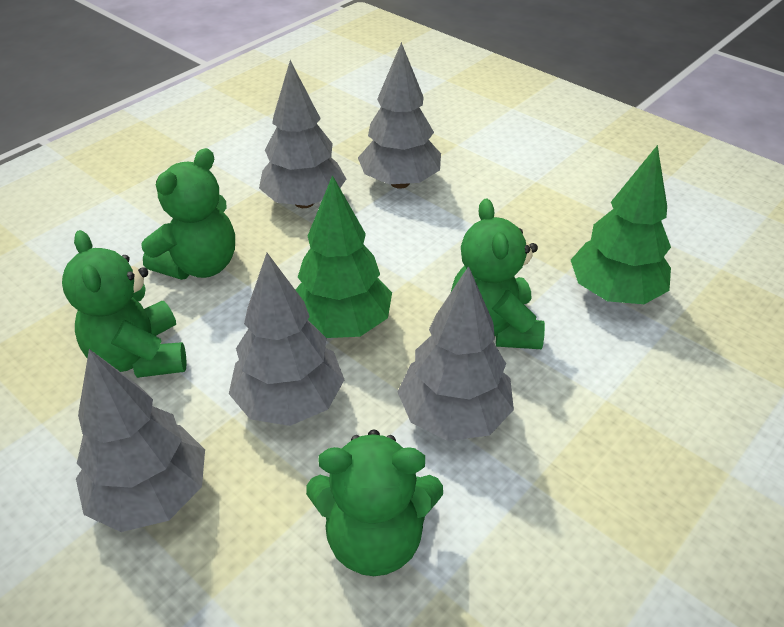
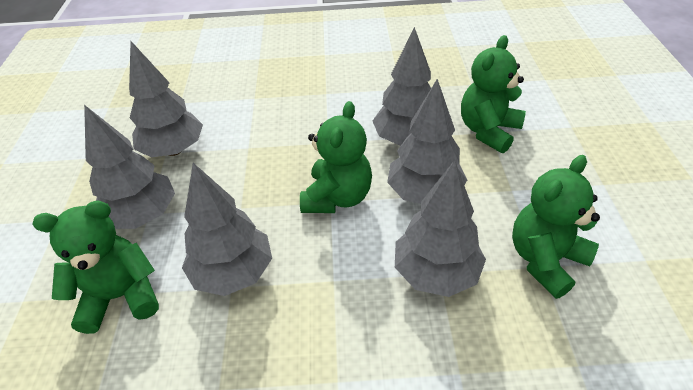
green tree: [295,175,392,338] [571,145,671,304] = 2 -> none = 0
grey tree: [76,349,205,532] [229,253,344,426] [259,60,346,208] [358,42,441,189] [397,266,514,441] = 5 -> [84,105,175,229] [129,41,203,157] [182,163,272,296] [373,27,431,146] [387,79,467,204] [395,160,486,297] = 6

